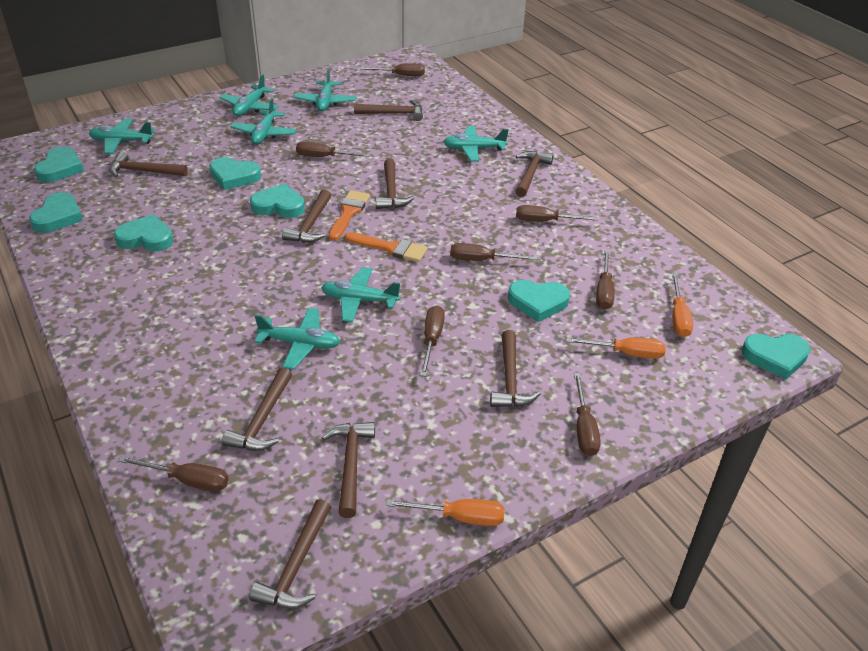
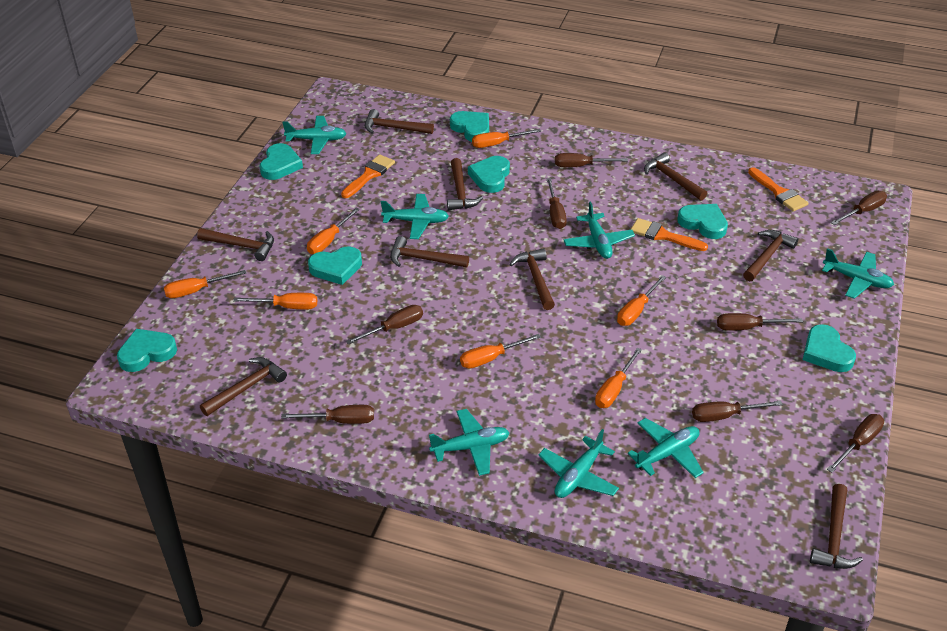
orange brush: [329,190,370,240] [345,232,428,262] = 2 -> [341,154,395,198] [630,218,708,251] [748,167,808,212] = 3
orange screwdriver: [386,499,505,526] [566,337,666,359] [672,273,693,337] = 3 -> [164,270,246,298] [233,293,317,310] [307,208,360,254] [460,334,541,369] [472,129,541,148] [595,348,642,408] [617,275,666,326] = 7

